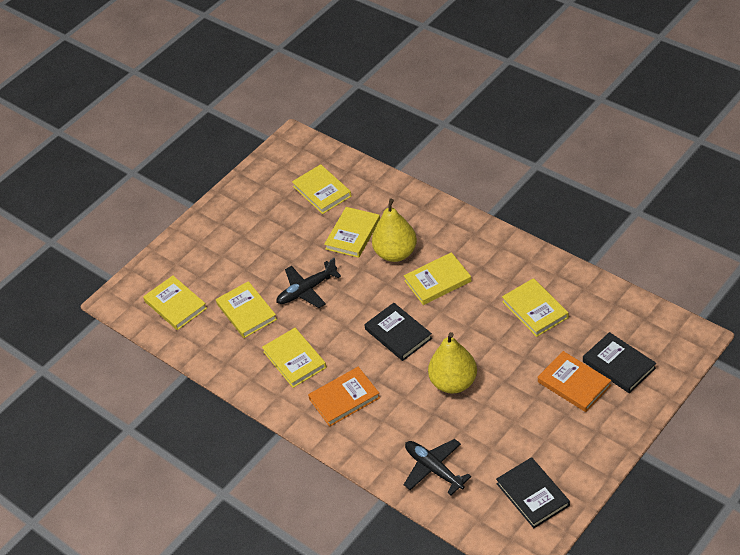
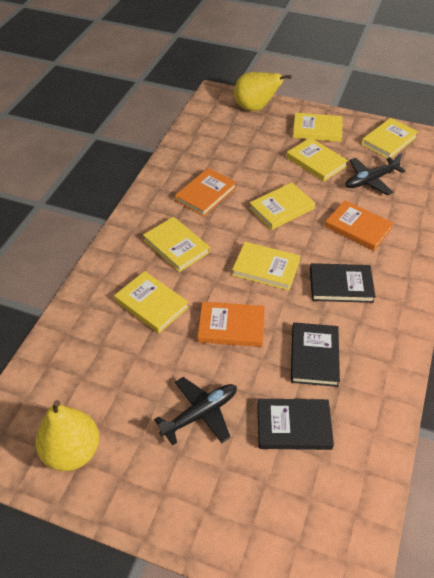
orange book: [308,367,380,427] [538,351,611,412] = 2 -> [175,168,236,217] [198,302,265,347] [325,200,394,251] = 3

